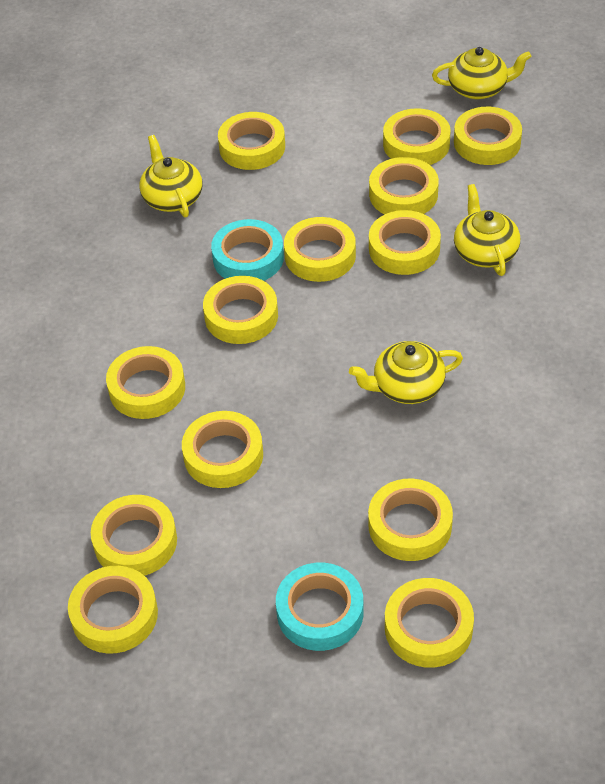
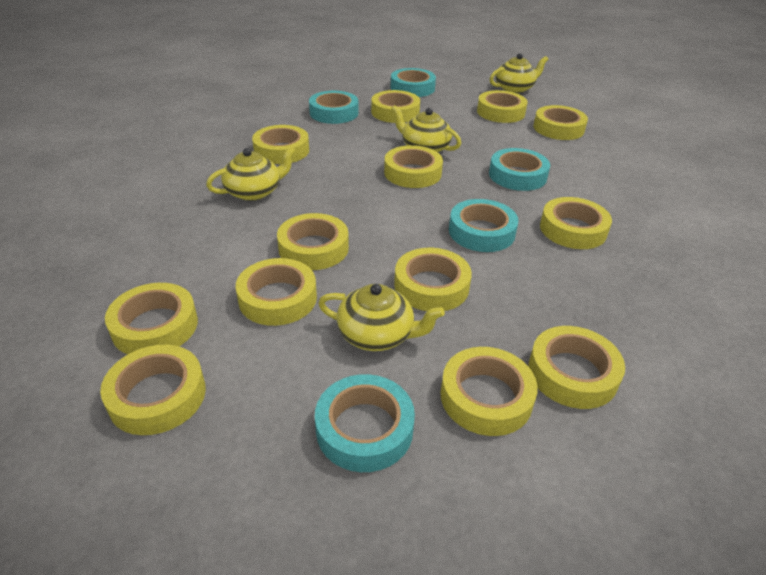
turquoise tape: [211,219,284,281] [276,563,364,651] = 2 -> [309,91,358,124] [315,374,415,472] [391,68,436,97] [449,199,519,252] [489,148,550,191] = 5

